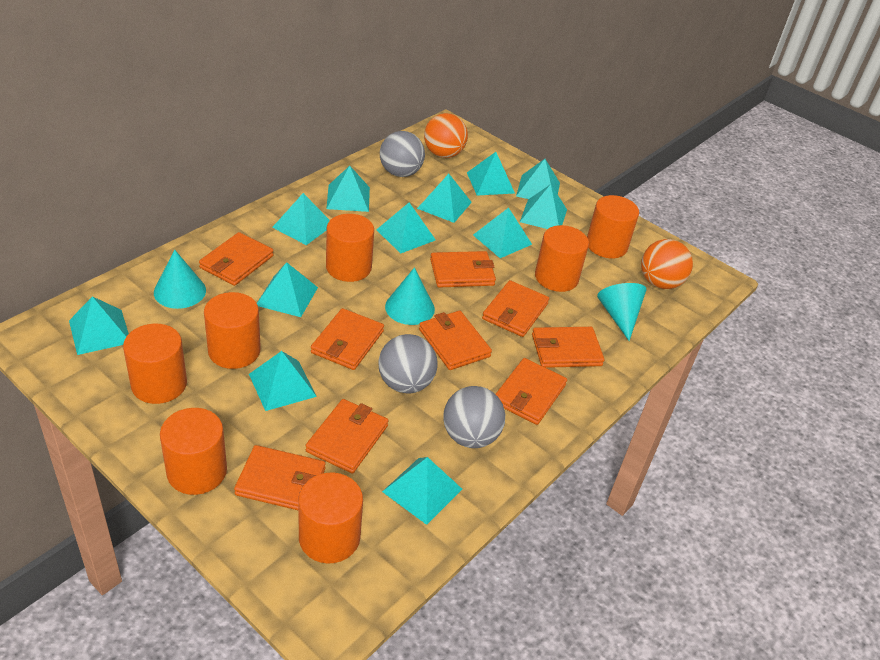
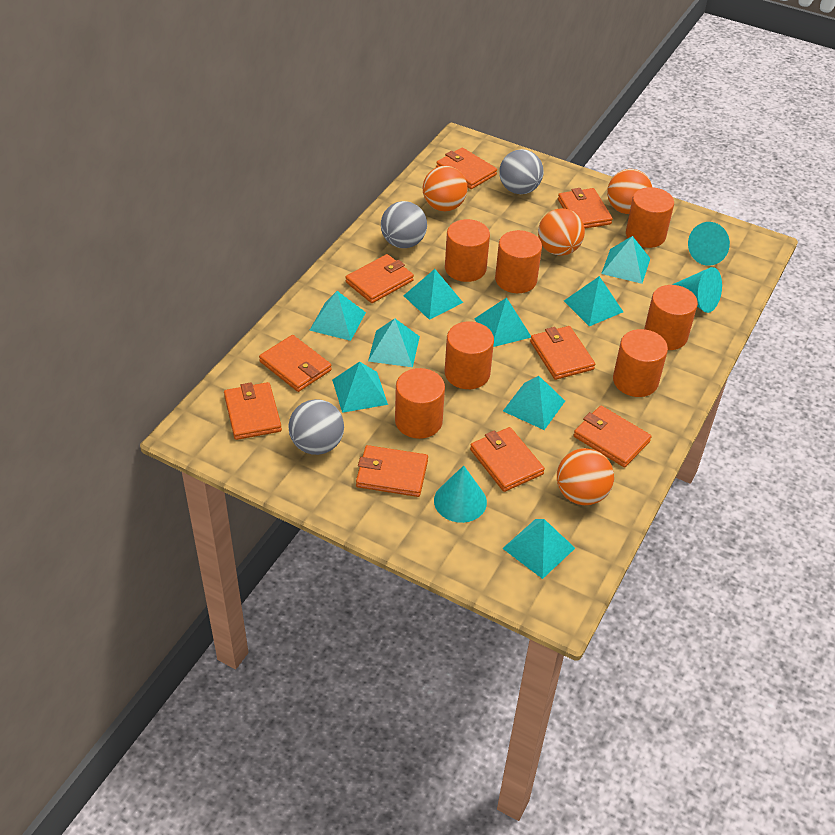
orange ball: [424,113,468,158] [641,239,693,289] = 2 -> [423,166,467,211] [538,208,585,256] [557,448,614,505] [607,169,652,214] = 4
turquoise pyramid: [69,296,129,355] [249,351,317,411] [257,262,318,317] [272,193,330,245] [326,166,370,212] [376,203,436,254] [382,457,462,525] [417,174,472,223] [467,152,515,196] [473,208,532,258] [516,159,560,199] [520,184,567,229] = 12 -> [309,291,366,341] [332,362,388,413] [368,318,420,367] [404,269,463,320] [474,297,531,347] [502,519,575,579] [503,376,565,430] [564,276,623,326] [601,236,650,284] = 9

